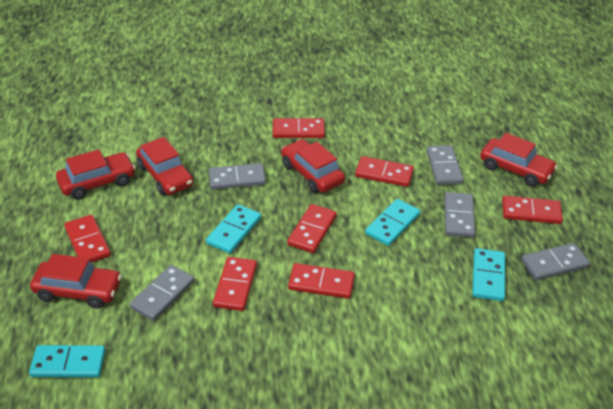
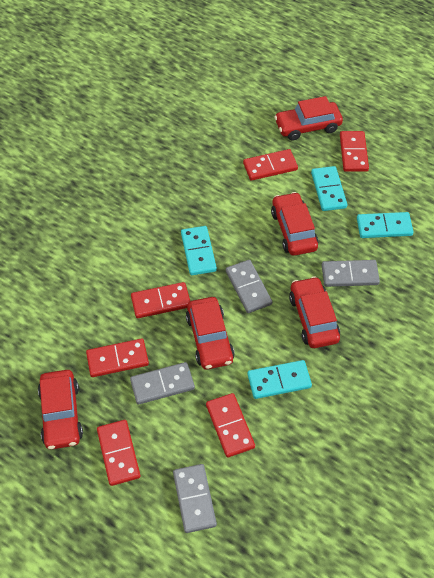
grey domino: [130,265,195,321] [208,163,266,190] [426,145,464,185] [444,192,475,238] [521,243,590,280] = 5 -> [130,362,195,405] [173,464,217,533] [226,260,272,313] [322,260,380,287] = 4
red domino: [64,215,111,263] [213,257,257,311] [273,118,325,138] [287,204,337,253] [288,263,355,299] [355,156,414,187] [502,196,563,224] = 7 -> [86,339,149,377] [97,420,141,486] [131,282,190,318] [206,393,255,458] [243,149,298,181] [340,131,369,172] = 6

